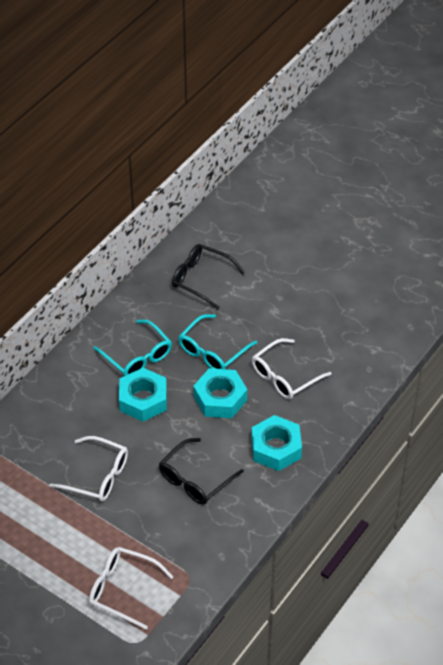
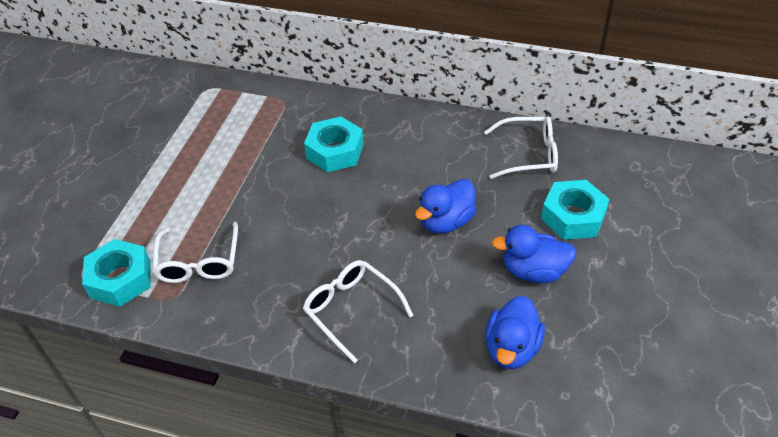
black glasses: [159,438,244,505] [172,244,245,309] = 2 -> none = 0
blue duck: none = 0 -> [415,179,476,234] [485,296,545,369] [492,225,577,283] = 3
turquoise glasses: [93,320,172,376] [178,314,257,369] = 2 -> none = 0

